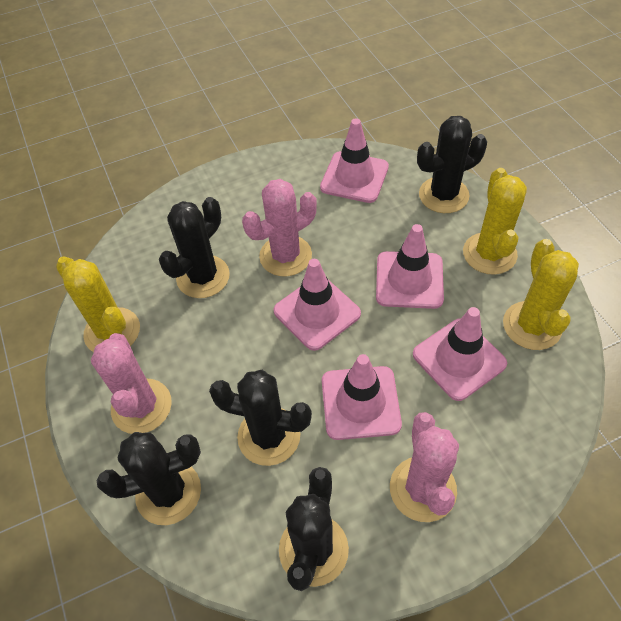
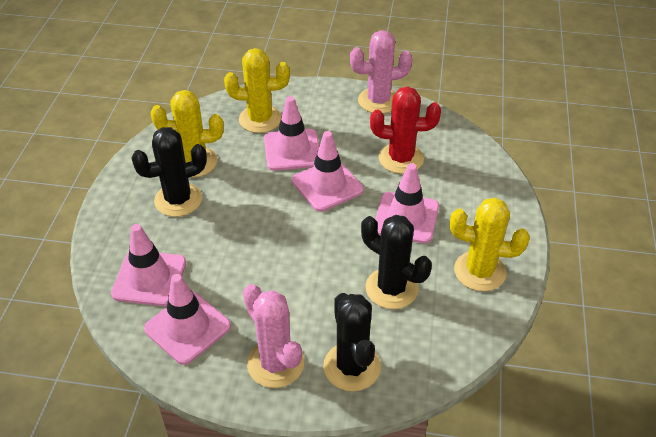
black cactus: [97,432,201,525] [159,197,230,298] [209,370,312,466] [279,467,349,591] [417,116,487,213] = 5 -> [131,127,207,217] [323,293,381,392] [361,215,432,309] = 3
pink cactus: [91,333,172,434] [242,179,317,276] [390,412,459,522] = 3 -> [243,284,304,388] [350,30,412,114] = 2
red cactus: none = 0 -> [370,86,441,174] = 1

